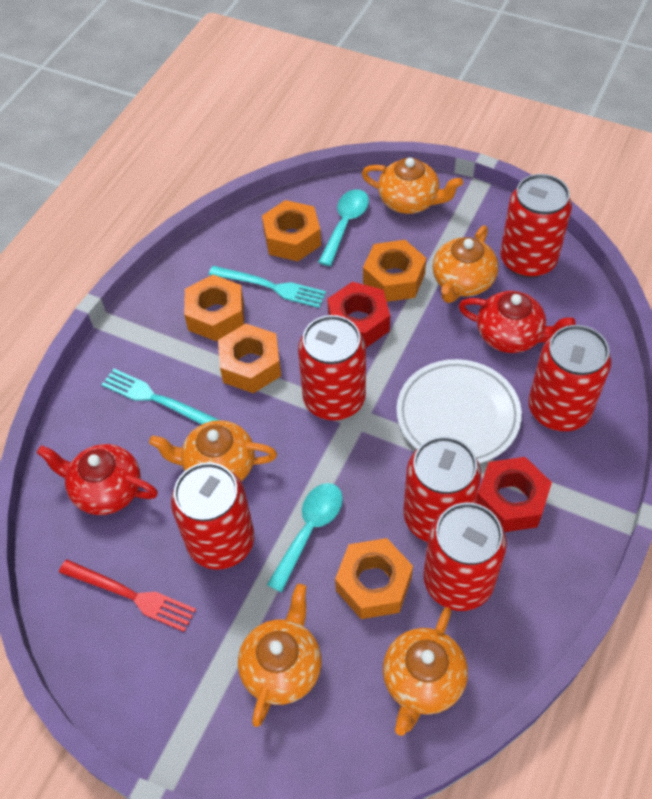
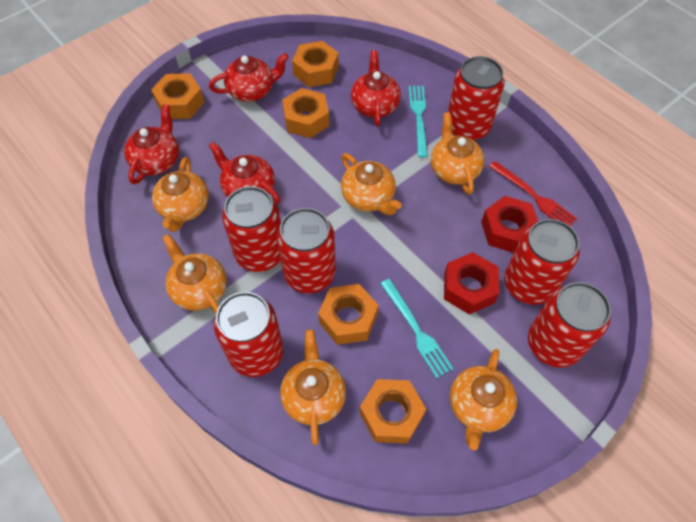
orange teapot: [149,420,277,481] [238,584,321,727] [362,158,463,214] [383,607,468,736] [433,225,498,303] = 5 -> [152,157,209,232] [162,234,227,314] [280,330,346,445] [341,153,402,215] [431,112,484,195] [450,349,517,450] = 6
red teapot: [37,444,158,515] [459,291,575,353] = 2 -> [124,104,179,184] [209,53,289,102] [209,142,280,204] [351,50,401,126] = 4
turquoise spoon: [267,483,343,592] [319,189,369,266] = 2 -> none = 0
white plate: [396,359,522,464] = 1 -> none = 0

